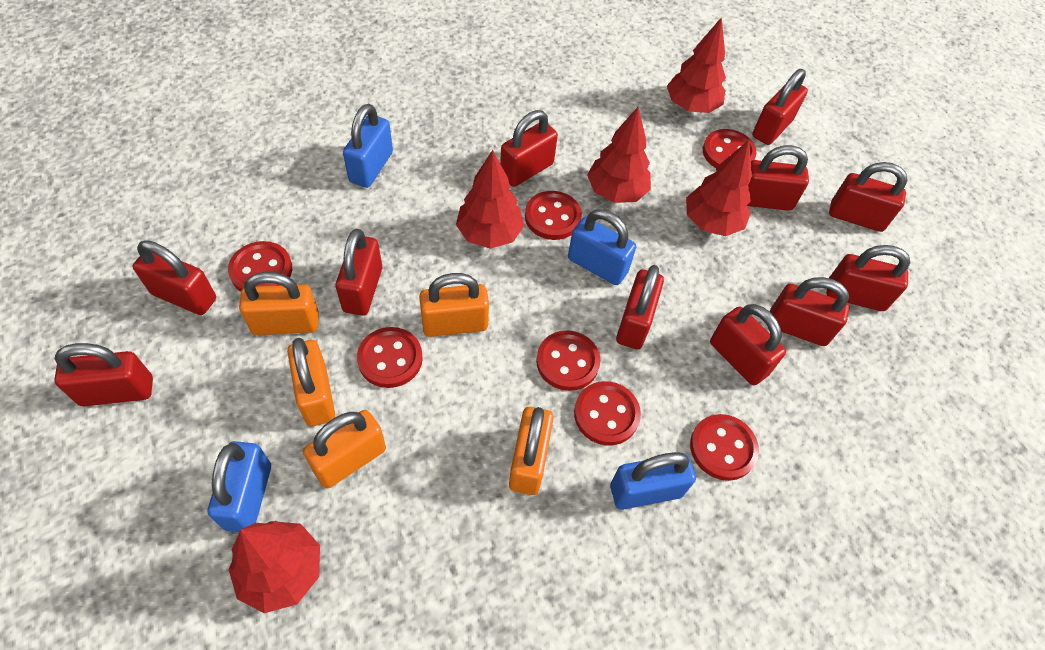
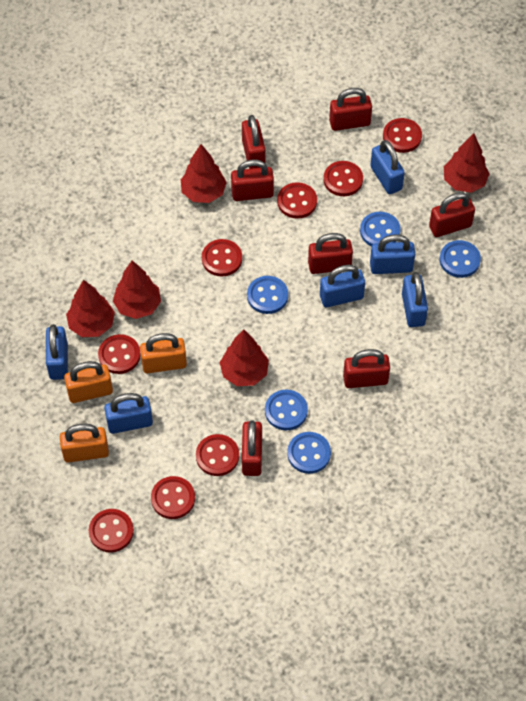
blue button: none = 0 -> [247,276,288,314] [265,390,308,430] [287,432,331,474] [360,212,401,246] [440,240,481,278] = 5
blue padlock: [207,441,271,533] [343,104,393,188] [568,210,636,285] [610,452,696,510] = 4 -> [46,324,68,380] [104,393,153,434] [320,265,365,307] [370,140,405,194] [370,234,415,274] [402,272,428,327] = 6
orange padlock: [239,272,319,335] [287,338,335,426] [303,410,386,488] [419,273,489,337] [509,407,554,495] = 5 -> [60,424,109,463] [64,361,113,403] [140,333,187,373] = 3
red button: [228,241,292,291] [357,327,423,388] [525,191,582,240] [536,331,600,391] [574,381,641,445] [690,414,759,481] [703,129,756,168] = 7 -> [89,509,134,553] [98,334,141,374] [151,476,195,519] [196,434,239,476] [202,239,242,276] [277,182,317,219] [324,161,363,196] [383,118,422,153] = 8
red padlock: [54,343,153,406] [133,240,216,315] [335,229,382,316] [500,110,558,187] [616,265,664,349] [710,304,786,385] [747,145,809,211] [752,69,808,145] [770,277,850,346] [827,245,910,311] [829,162,908,232] = 11 -> [231,160,274,201] [242,115,265,169] [242,420,262,476] [308,233,353,274] [329,88,372,131] [343,349,390,388] [429,192,475,237] = 7

